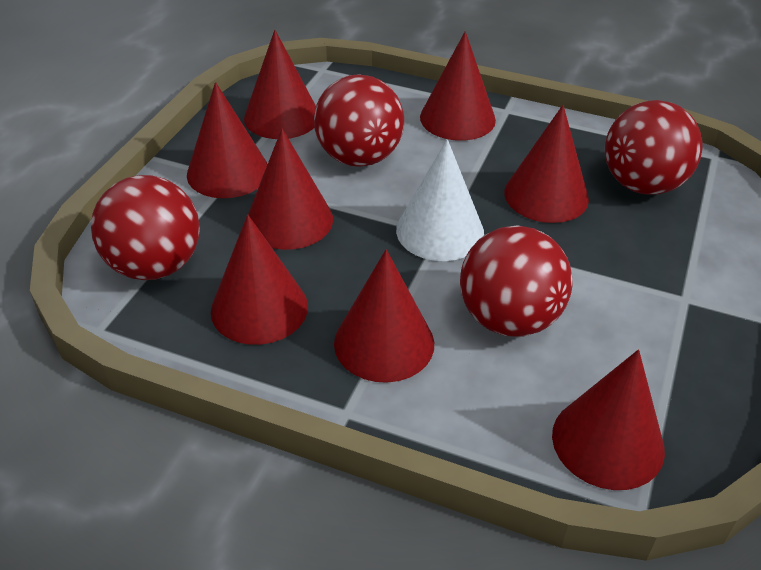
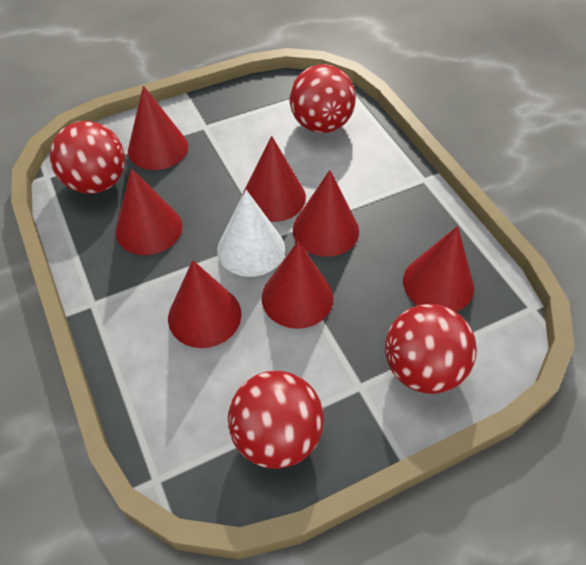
red cone: [187,82,267,198] [211,215,308,345] [244,30,316,139] [248,128,333,250] [334,249,434,383] [420,31,496,141] [504,105,589,223] [552,350,665,490] = 8 -> [115,168,182,255] [128,86,188,170] [168,260,242,348] [242,136,306,222] [262,241,333,329] [293,170,359,257] [403,226,474,312] = 7

